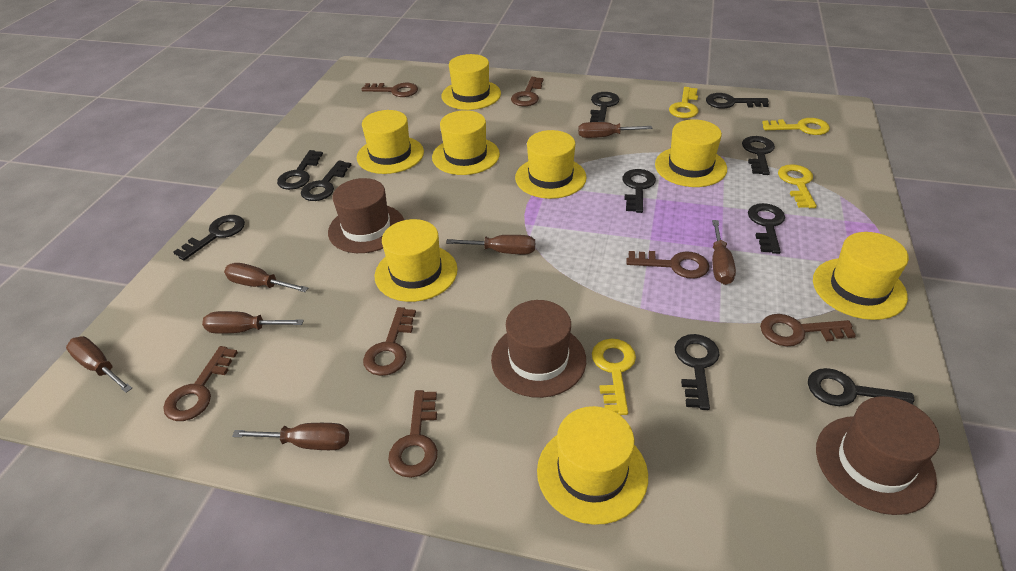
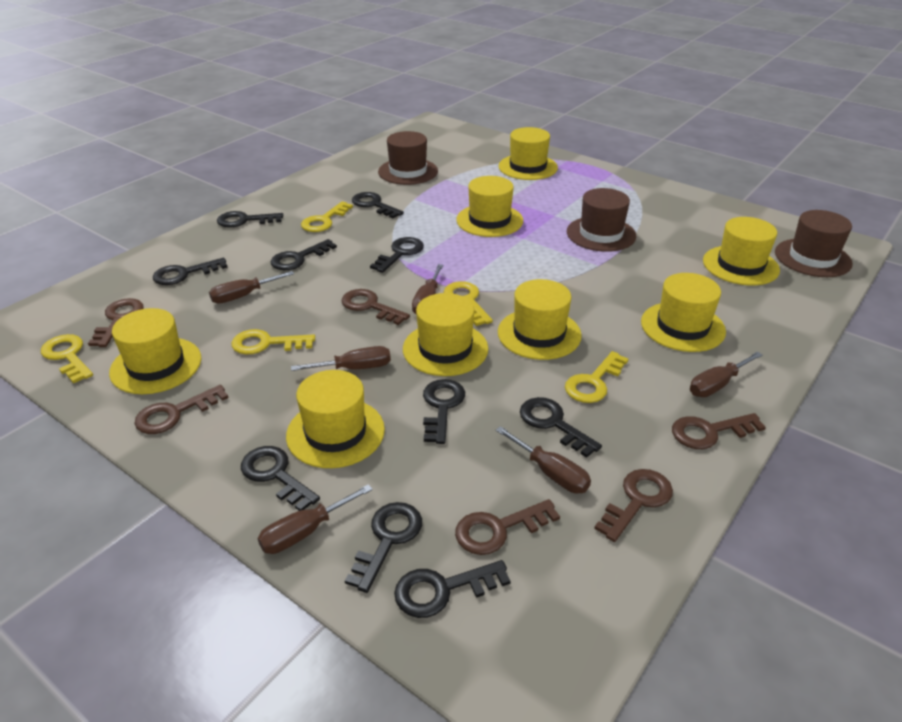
brown key: [163,346,238,421] [361,83,418,97] [363,307,416,376] [388,390,438,478] [511,77,543,106] [626,251,709,279] [760,314,856,347] = 7 -> [88,298,143,347] [134,385,229,434] [342,289,410,325] [455,499,560,555] [594,469,673,542] [672,413,766,449] = 6
brown screwdriver: [66,336,132,393] [202,311,304,334] [224,263,308,292] [232,423,349,450] [446,235,535,254] [578,122,652,138] [712,220,736,285] = 7 -> [209,271,294,303] [258,484,373,554] [291,346,391,371] [412,264,444,314] [496,426,591,493] [690,352,763,397] = 6
yellow key: [592,339,636,415] [669,87,699,118] [762,118,830,135] [778,164,817,208] = 4 -> [41,334,93,383] [232,329,315,355] [301,201,353,232] [443,281,493,326] [565,351,628,403] = 5

